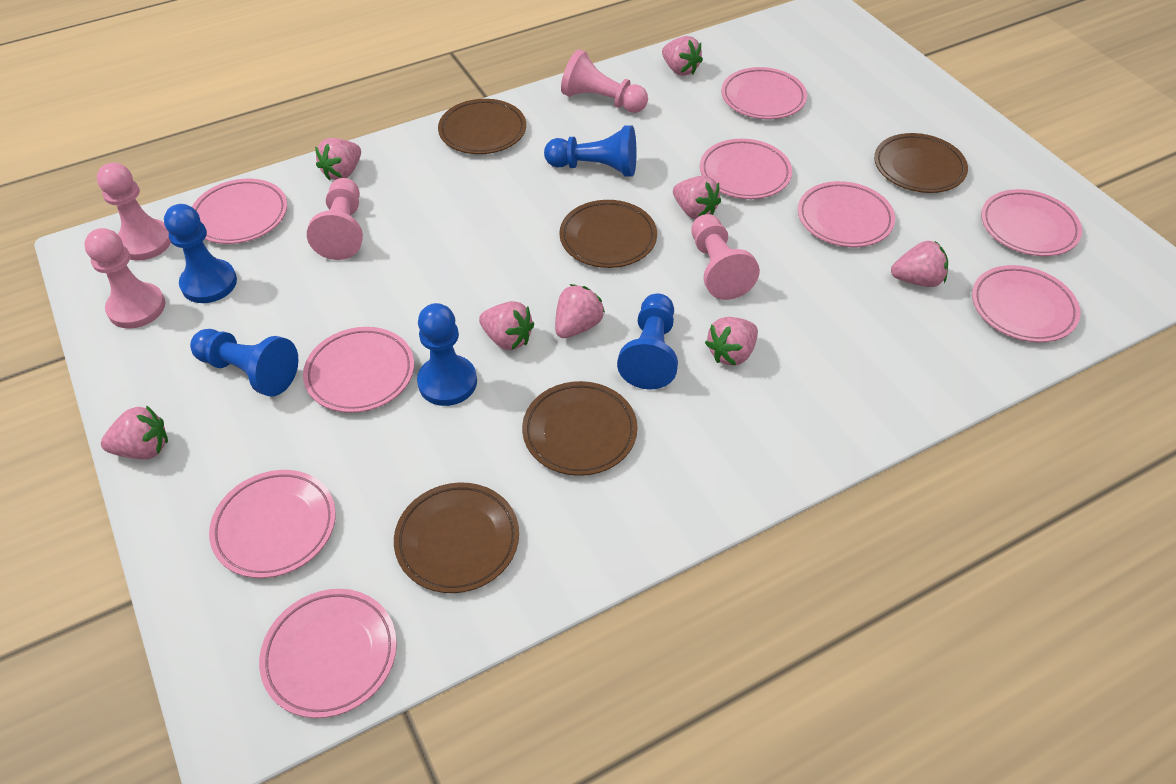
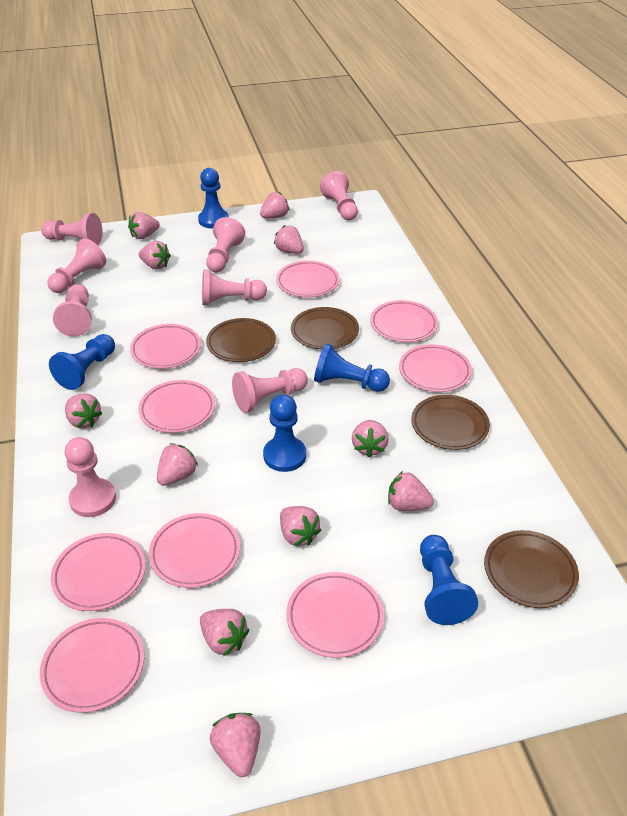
brown plate: [394,482,519,593] [438,99,526,154] [522,381,638,476] [559,200,657,268] [874,133,968,193] = 5 -> [206,318,276,362] [291,307,359,350] [411,395,490,450] [484,530,579,608] = 4
pink pawn: [84,228,165,329] [97,163,171,260] [307,178,363,260] [561,49,648,113] [691,214,760,300] = 5 -> [41,213,102,245] [47,238,106,293] [53,284,92,337] [64,437,116,517] [202,270,267,305] [206,217,245,272] [232,368,308,413] [320,171,358,220] = 8
pink strawberry: [101,405,168,459] [315,138,361,180] [479,301,534,350] [555,284,605,338] [662,36,703,76] [673,176,721,220] [705,317,758,366] [891,241,948,287] = 8 -> [65,394,102,428] [128,212,160,239] [139,241,171,269] [157,443,198,486] [200,609,249,656] [210,713,260,777] [260,192,289,218] [274,225,304,254] [280,506,321,546] [352,420,389,457] [388,471,434,511] = 11

